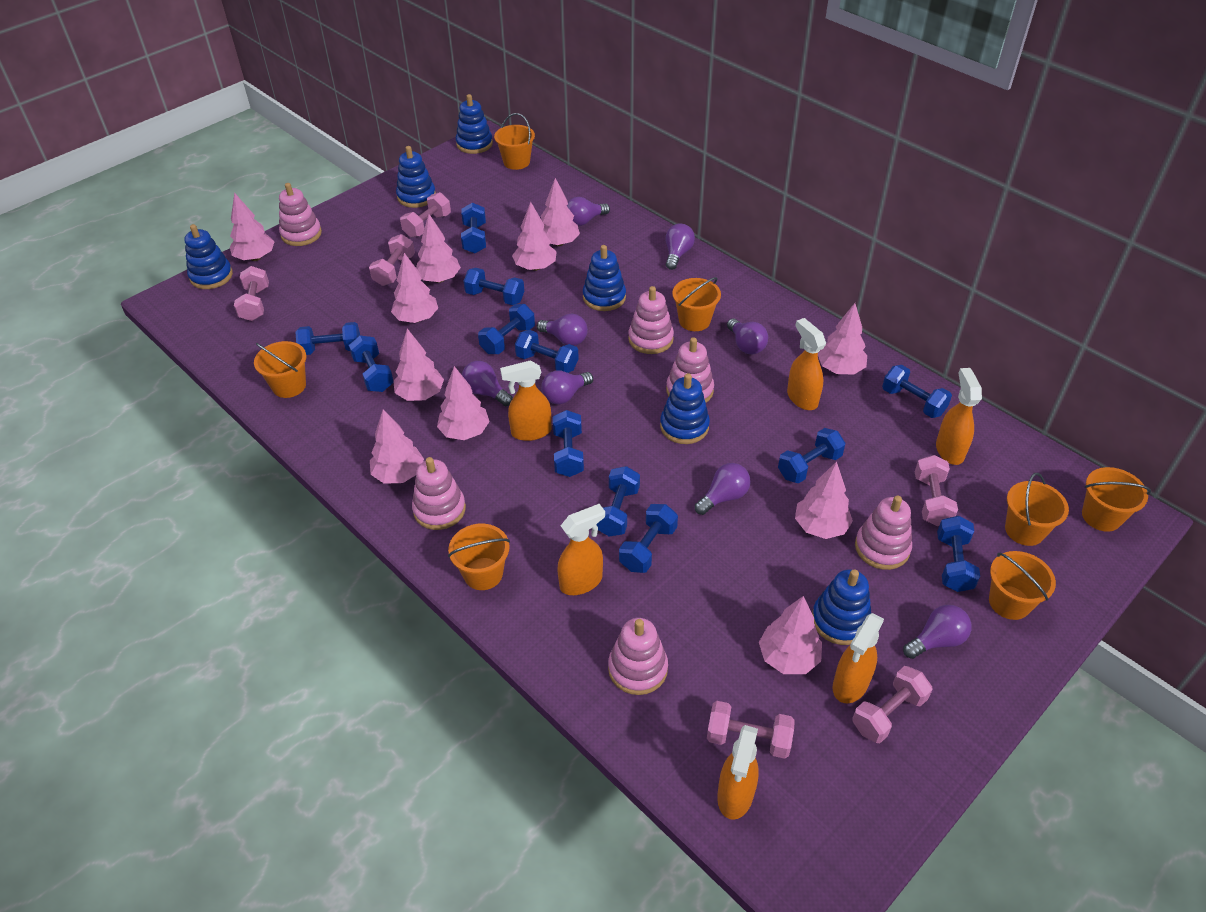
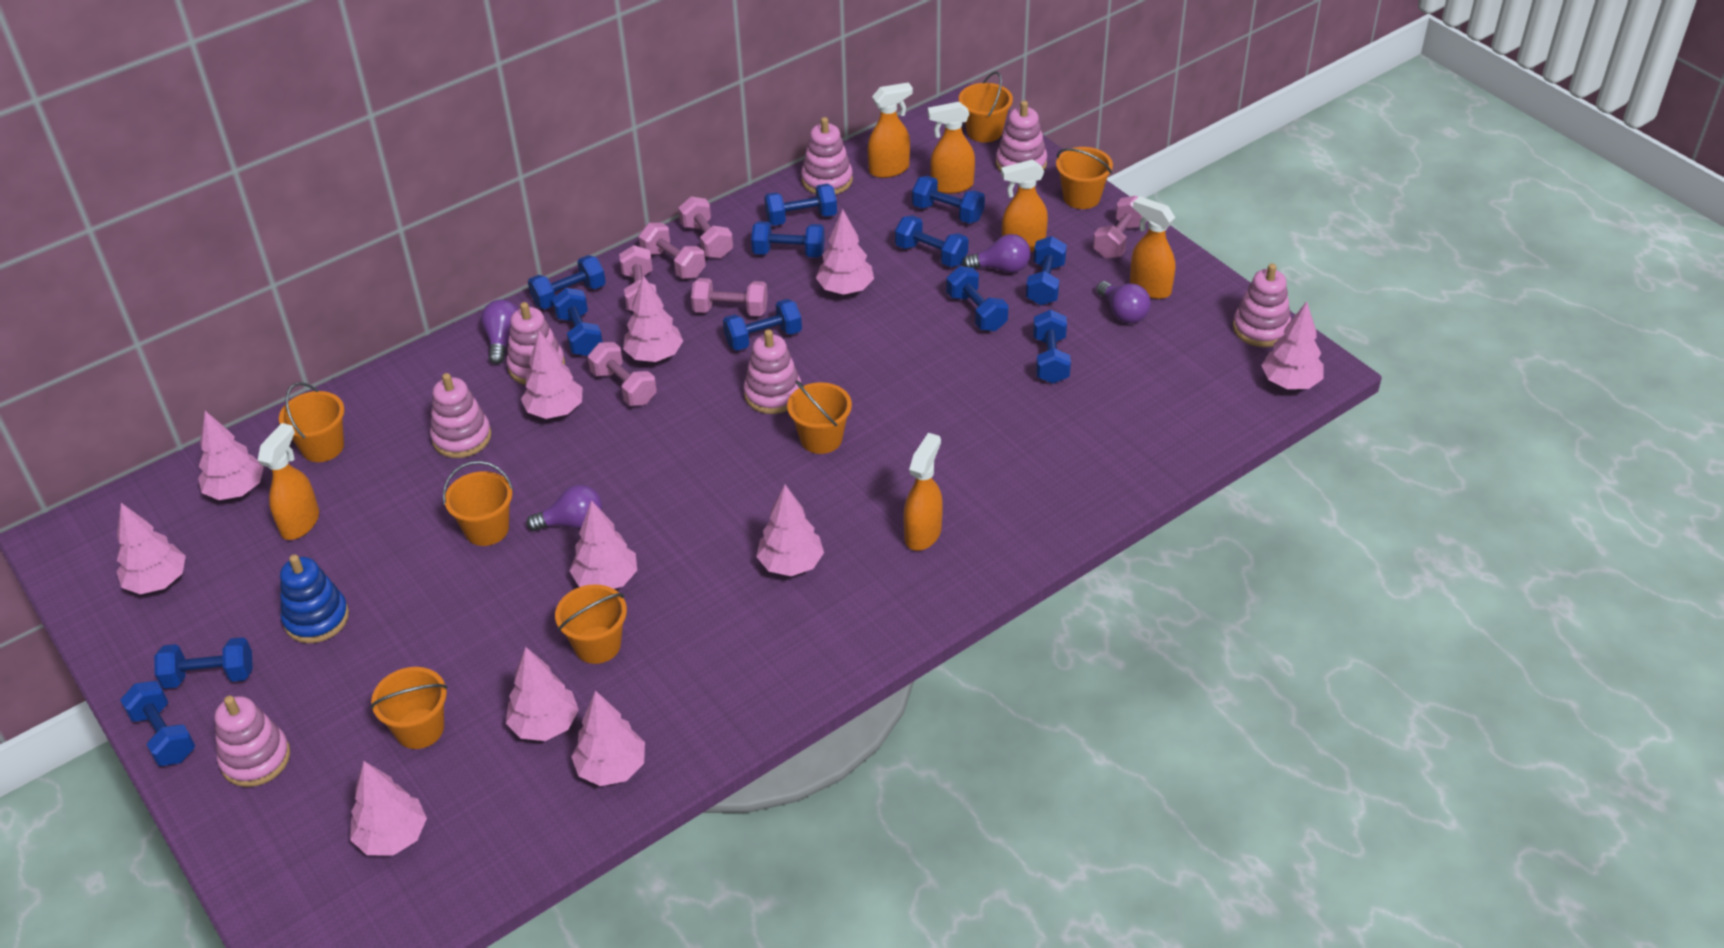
blue stacking toy: [184,224,233,289] [396,146,436,208] [456,94,493,154] [583,245,626,311] [660,373,710,444] [812,569,871,645] = 6 -> [280,554,349,643] = 1
pink stacking toy: [279,183,322,246] [412,457,466,530] [608,618,668,695] [628,286,674,354] [666,337,714,403] [855,496,912,570] = 6 -> [215,696,290,787] [430,373,491,458] [506,302,565,385] [744,330,802,414] [801,117,853,195] [996,101,1047,172] [1233,264,1291,347] = 7
purple light bulb: [462,361,513,406] [537,314,588,346] [541,370,593,404] [567,197,610,226] [665,224,695,270] [695,463,750,515] [727,318,768,354] [903,605,971,659] = 8 -> [481,299,518,364] [526,485,602,531] [962,234,1031,273] [1097,281,1151,323] = 4

